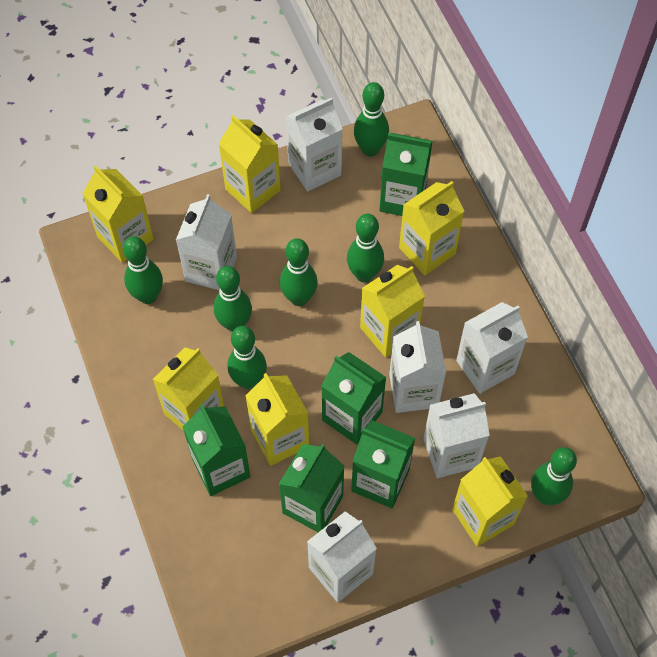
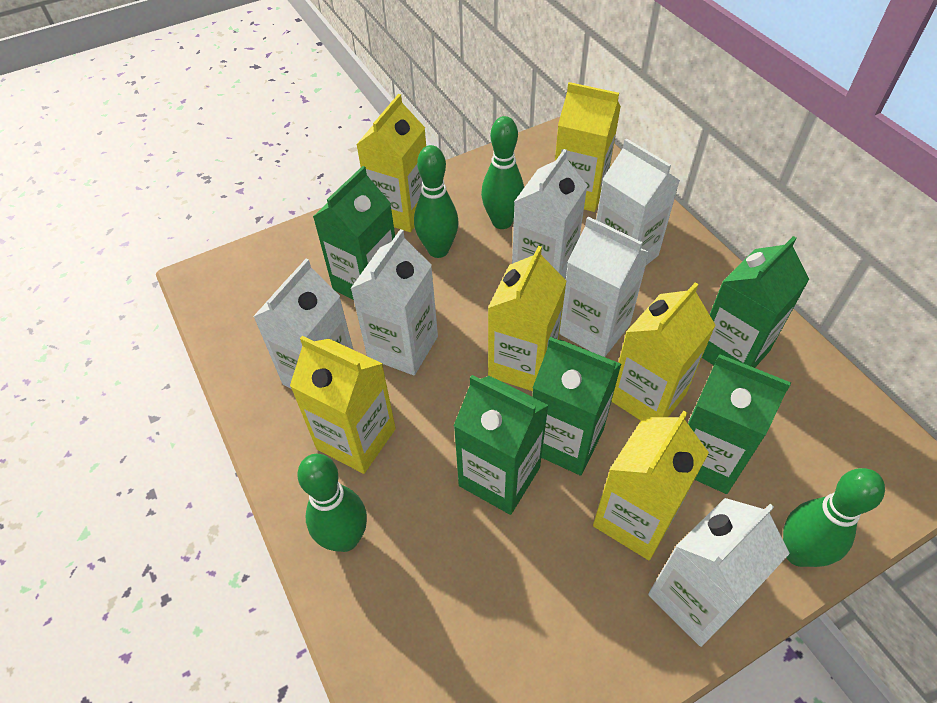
green bowling pin: [123,236,163,304] [214,266,252,332] [227,326,267,389] [280,238,318,306] [347,214,384,282] [354,82,389,157] [531,447,577,505] = 7 -> [297,454,367,552] [414,145,458,258] [481,116,524,229] [783,468,885,567] = 4
yellow carton: [82,165,154,263] [153,348,224,431] [218,115,281,213] [245,373,309,466] [360,265,425,358] [399,181,464,275] [452,456,528,547] = 7 -> [290,336,396,474] [356,94,426,232] [488,246,567,391] [555,82,621,212] [593,410,709,560] [611,282,716,420] = 6

